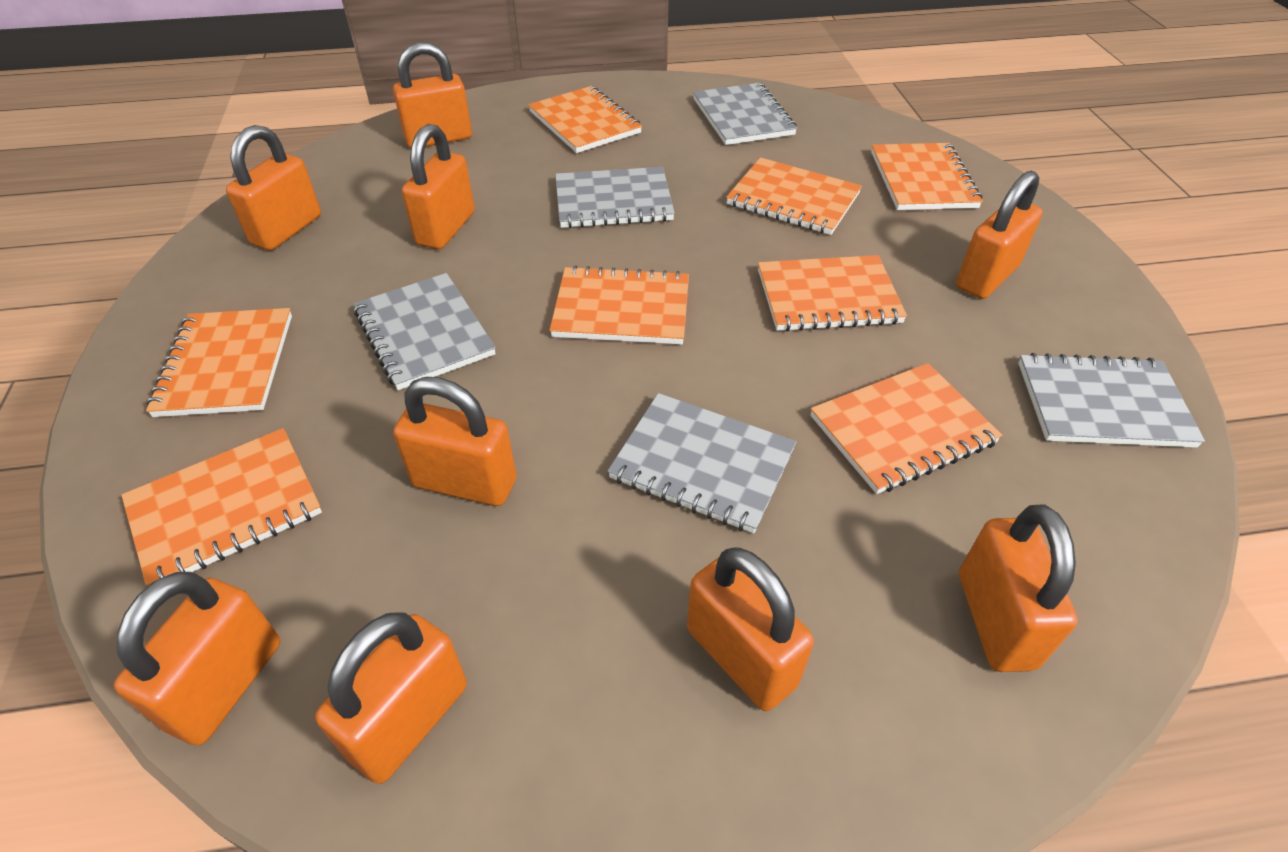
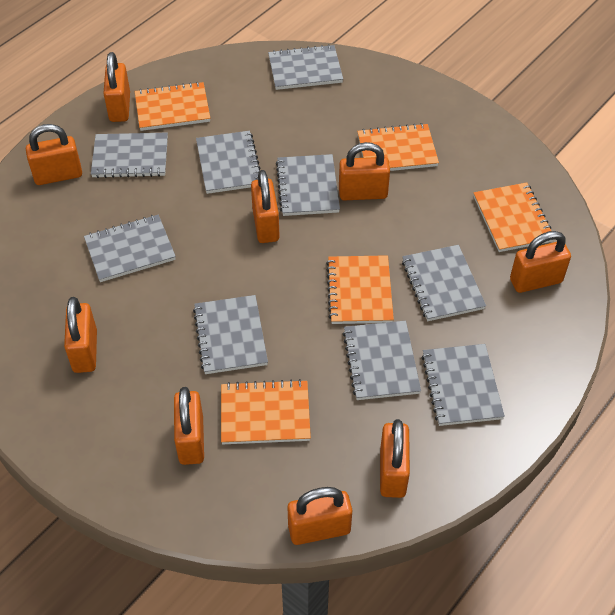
grey notebook: [354,273,496,390] [555,167,675,228] [608,393,797,533] [693,83,797,145] [1018,353,1205,448] = 5 -> [84,215,176,282] [91,133,168,178] [193,295,268,374] [196,131,260,194] [268,44,343,90] [276,154,340,216] [343,321,421,400] [402,245,486,321] [421,344,505,426] = 9
orange notebook: [121,428,322,586] [146,308,292,417] [528,86,642,153] [550,266,689,344] [726,157,862,235] [758,255,907,331] [811,363,1002,494] [871,143,983,210] = 8 -> [135,82,210,131] [221,379,311,444] [326,255,394,324] [357,123,439,171] [474,182,553,252] = 5

